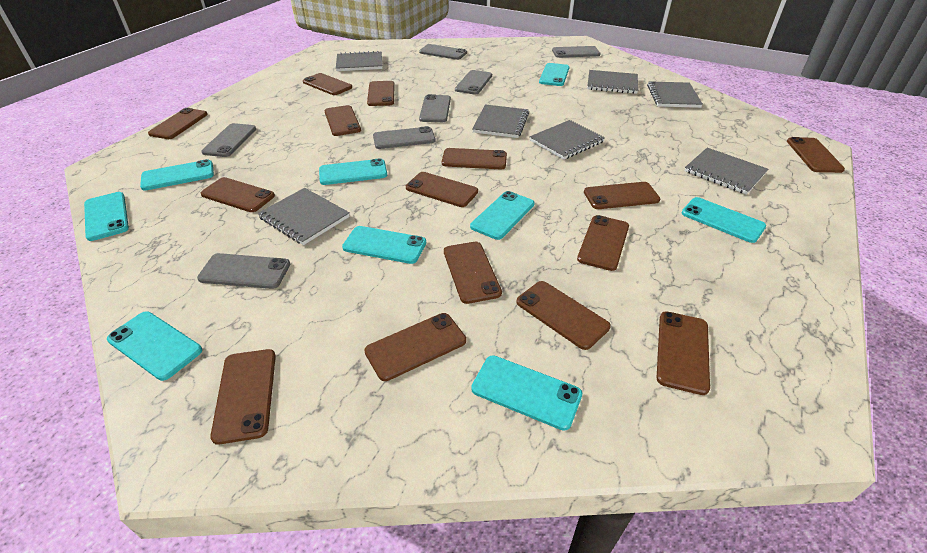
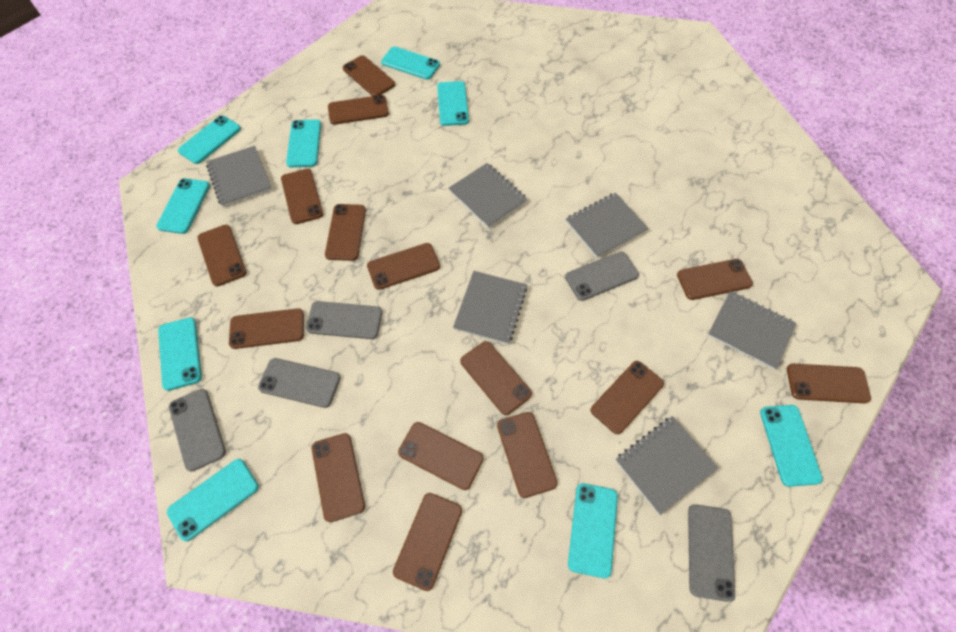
grey notebook: [257,188,350,245] [336,51,382,71] [472,104,529,138] [529,120,605,160] [587,70,638,94] [647,81,703,108] [685,148,768,195] = 7 -> [206,146,272,207] [449,163,527,228] [453,271,527,344] [566,193,648,258] [615,416,718,515] [708,291,796,370] = 6
grey phone: [197,253,290,289] [201,123,256,157] [373,126,436,149] [419,44,467,60] [419,94,451,122] [455,70,492,95] [552,46,601,58] = 7 -> [169,389,226,472] [258,358,341,408] [306,301,382,339] [565,252,639,301] [688,504,735,602] = 5

